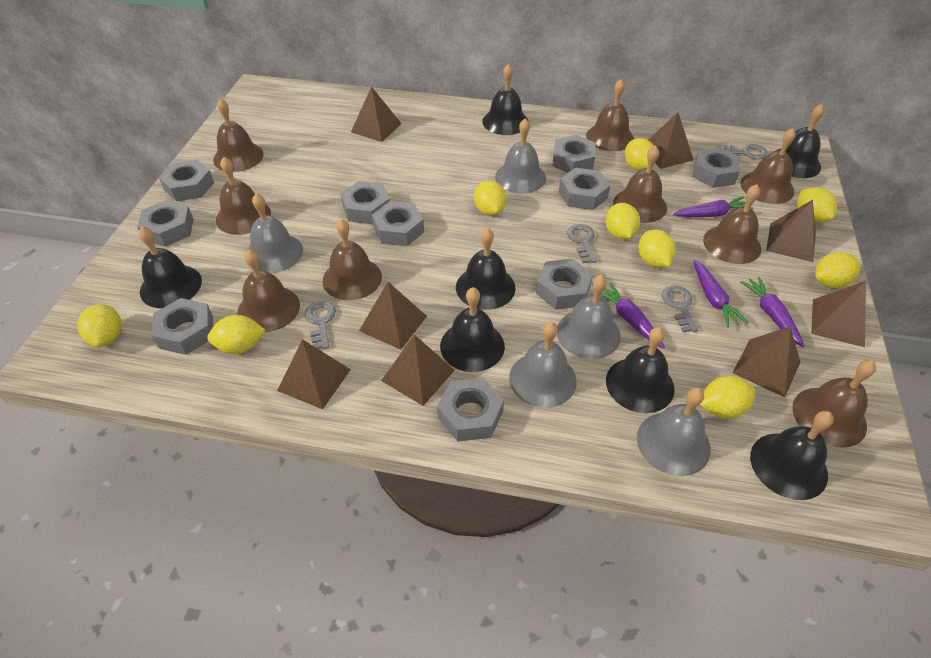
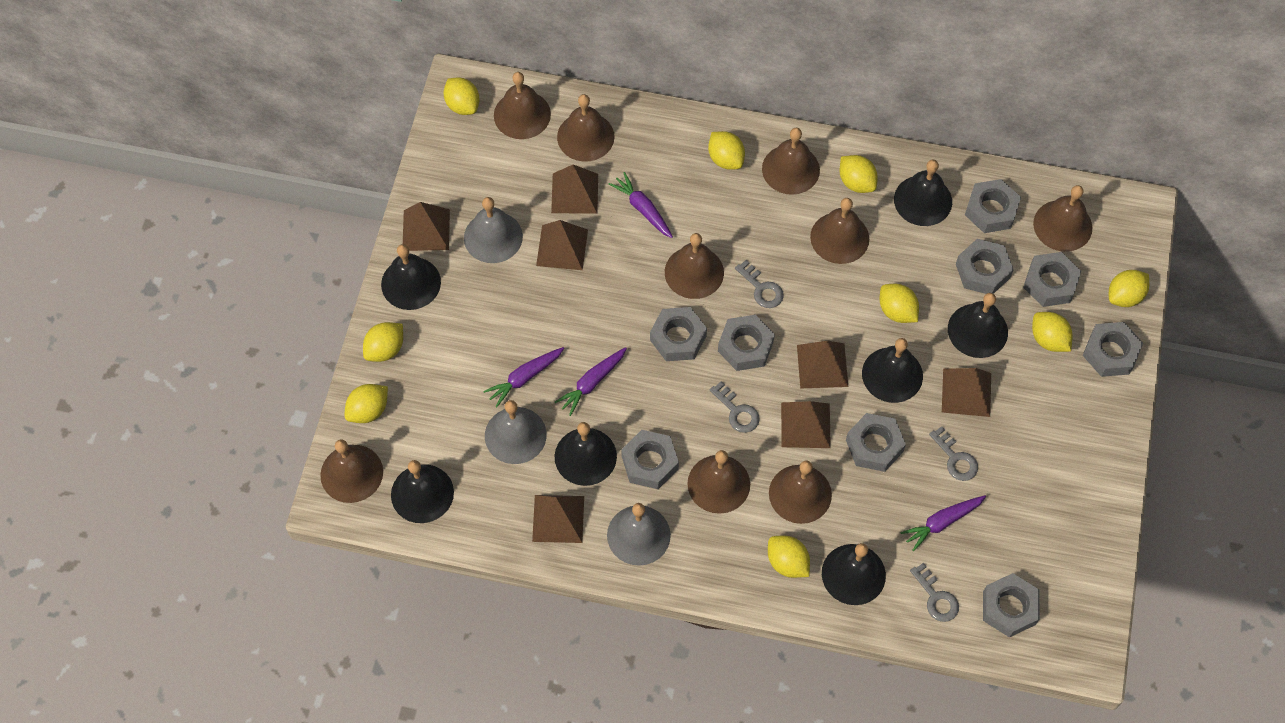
brown pyramid: [277,339,351,409] [351,86,402,142] [359,282,427,350] [381,335,455,406] [648,112,694,169] [732,326,800,397] [766,200,816,262] [811,281,866,347] = 8 -> [403,202,450,251] [532,495,584,543] [536,220,588,270] [551,165,598,214] [781,401,831,448] [797,341,848,389] [942,368,991,417] = 7
grey bell: [247,193,303,273] [495,118,546,194] [509,322,577,408] [557,275,621,359] [637,388,711,476] = 5 -> [464,197,523,263] [485,400,547,464] [607,503,671,566] = 3
grey nut: [137,200,193,247] [152,298,213,355] [159,160,214,201] [340,181,390,224] [372,201,424,246] [437,378,504,442] [536,259,593,310] [552,135,596,173] [559,168,610,210] [692,147,741,188] = 10 -> [621,430,679,489] [650,307,707,361] [718,315,775,371] [846,413,906,472] [956,239,1014,294] [965,179,1021,233] [983,573,1040,638] [1023,252,1081,307] [1082,322,1143,377] = 9

